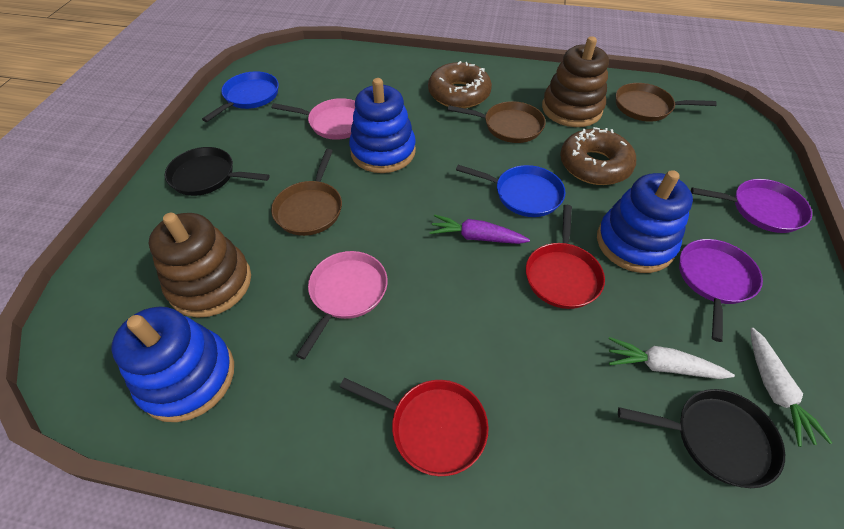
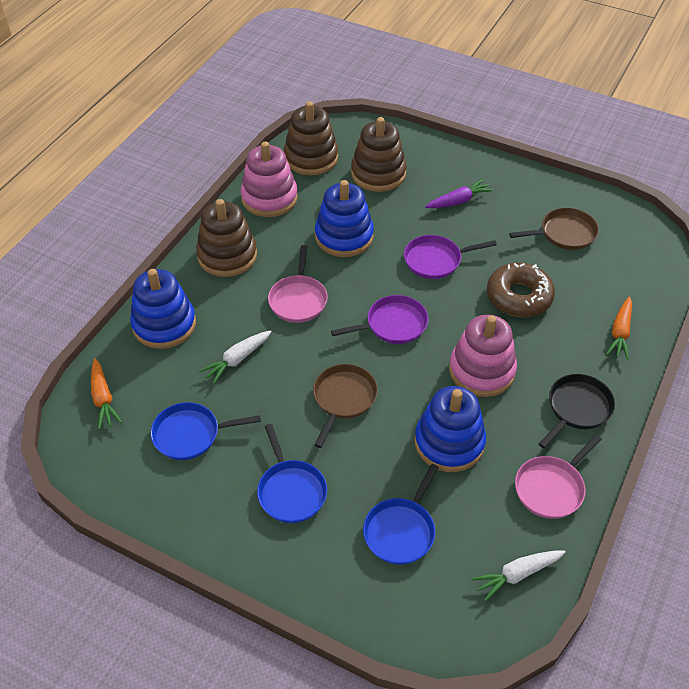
black pan: [165,147,270,196] [618,389,785,488] = 2 -> [539,374,615,448] = 1
blue pan: [202,71,279,122] [456,165,566,217] = 2 -> [150,402,261,460] [257,424,327,523] [363,464,439,565] = 3
brown donut: [428,61,492,108] [560,127,636,185] = 2 -> [487,263,555,317] = 1
brown pan: [271,149,342,236] [448,101,546,143] [616,83,717,122] = 3 -> [313,364,378,448] [509,208,599,250] = 2
brown stacking toy: [149,213,251,318] [542,36,609,127] = 2 -> [196,199,257,277] [284,101,338,175] [351,117,407,192] = 3
orange carrot: none = 0 -> [91,358,122,429] [606,297,632,360] = 2
pink stacking toy: none = 0 -> [241,142,298,217] [449,315,517,397] = 2
red pan: [340,378,489,476] [526,205,605,309] = 2 -> none = 0

